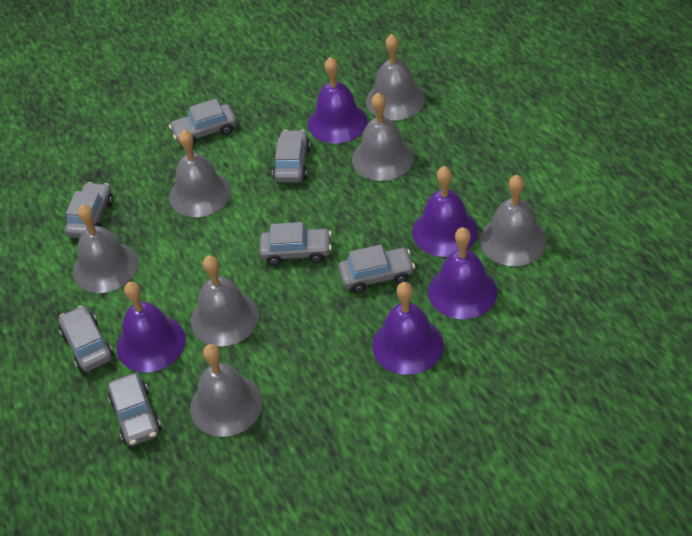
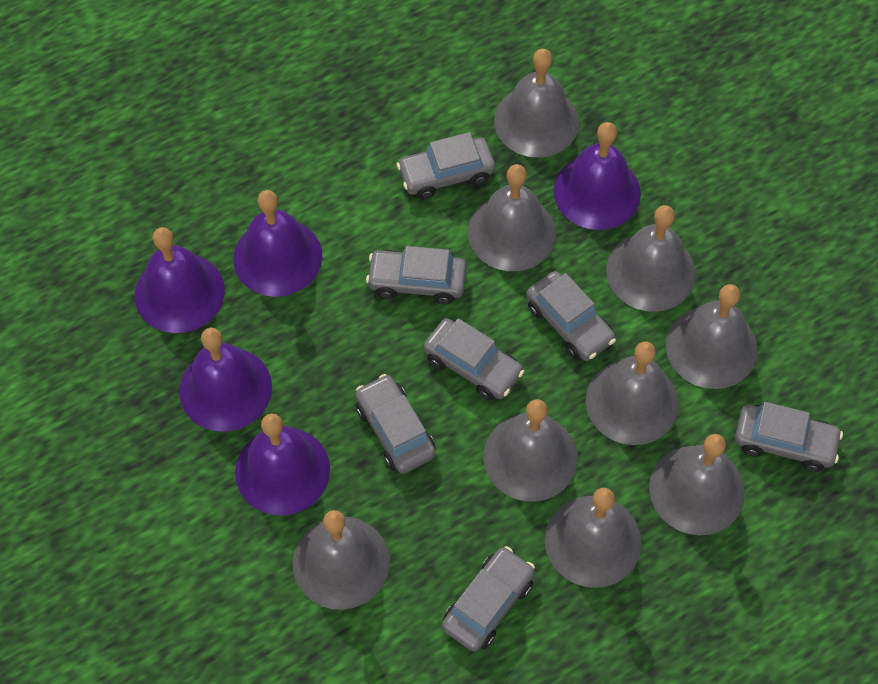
grey bell: [73,204,138,293] [169,130,231,217] [190,344,263,437] [191,256,259,346] [352,93,414,181] [366,34,425,120] [480,175,547,266] = 7 -> [292,510,390,610] [468,164,556,271] [483,399,578,502] [494,49,579,158] [545,488,641,588] [586,342,679,445] [606,205,696,312] [649,434,745,535] [666,284,758,389] = 9

